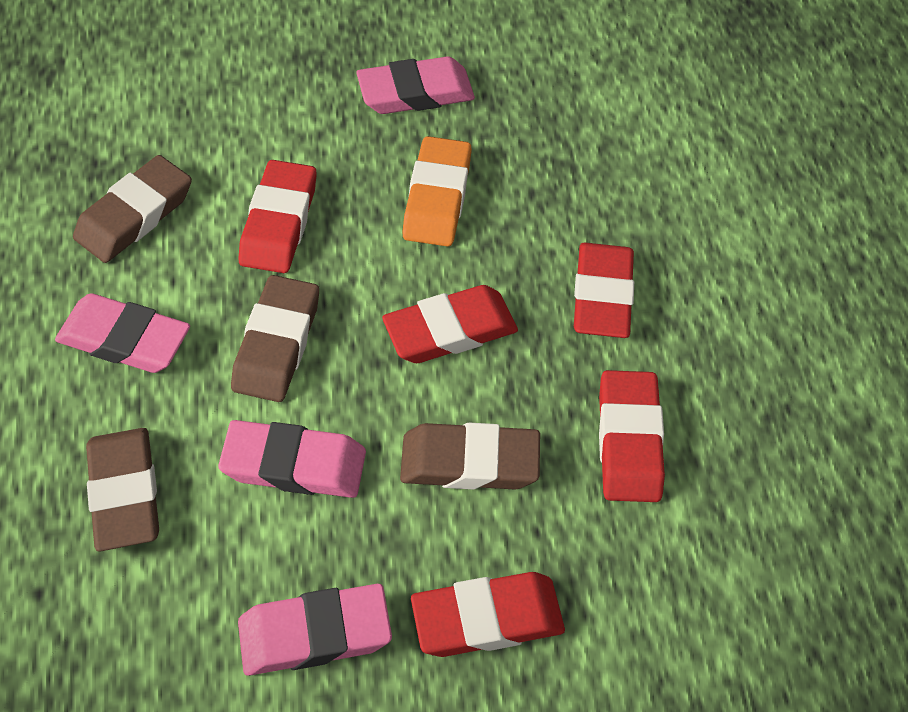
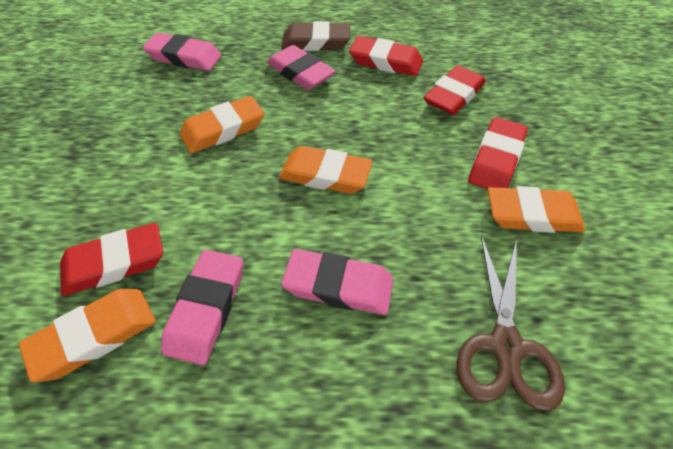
brown eraser: [73,155,192,263] [86,428,159,551] [231,275,319,402] [400,423,540,490] = 4 -> [282,21,350,51] = 1
brown scissors: none = 0 -> [457,235,565,411] = 1
orange eraser: [402,136,472,247] = 1 -> [19,289,156,382] [180,96,264,153] [279,146,373,194] [488,186,585,233] = 4
red eraser: [238,160,317,273] [382,285,518,363] [411,572,565,657] [574,242,634,338] [599,370,665,502] = 5 -> [60,223,163,296] [349,36,423,76] [424,65,486,115] [468,117,528,189] = 4

